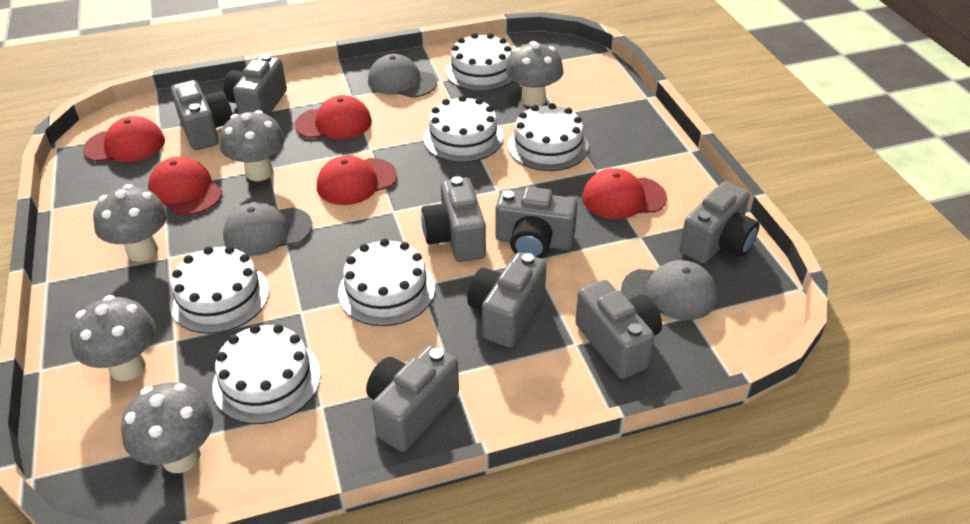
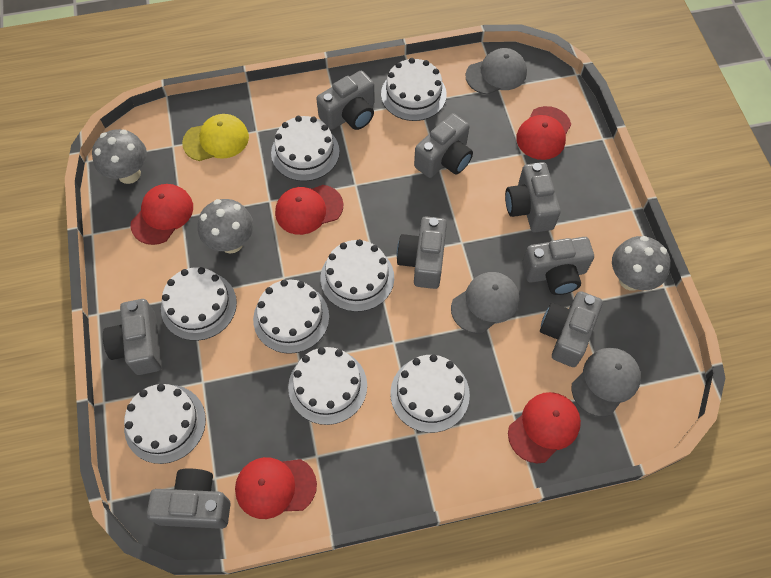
grey mushroom: [70,295,156,381] [93,184,167,262] [121,382,214,473] [220,110,285,181] [506,41,563,107] = 5 -> [92,129,147,184] [198,199,254,253] [612,236,670,291] = 3
white cake: [170,246,269,334] [212,324,321,424] [338,238,435,326] [424,95,503,162] [446,33,513,91] [508,103,589,171] = 6 -> [124,384,206,464] [161,267,237,341] [253,280,329,354] [271,116,340,181] [288,347,367,425] [320,239,394,312] [381,58,447,121] [390,354,470,433] = 8
yellow cap: none = 0 -> [182,114,249,161] = 1

